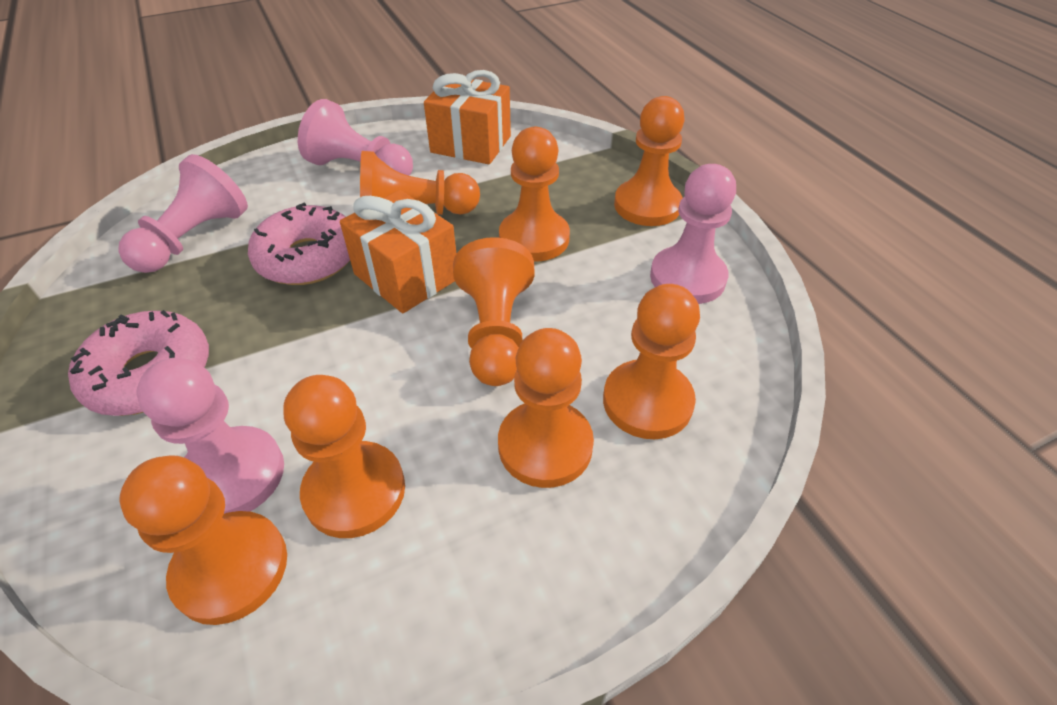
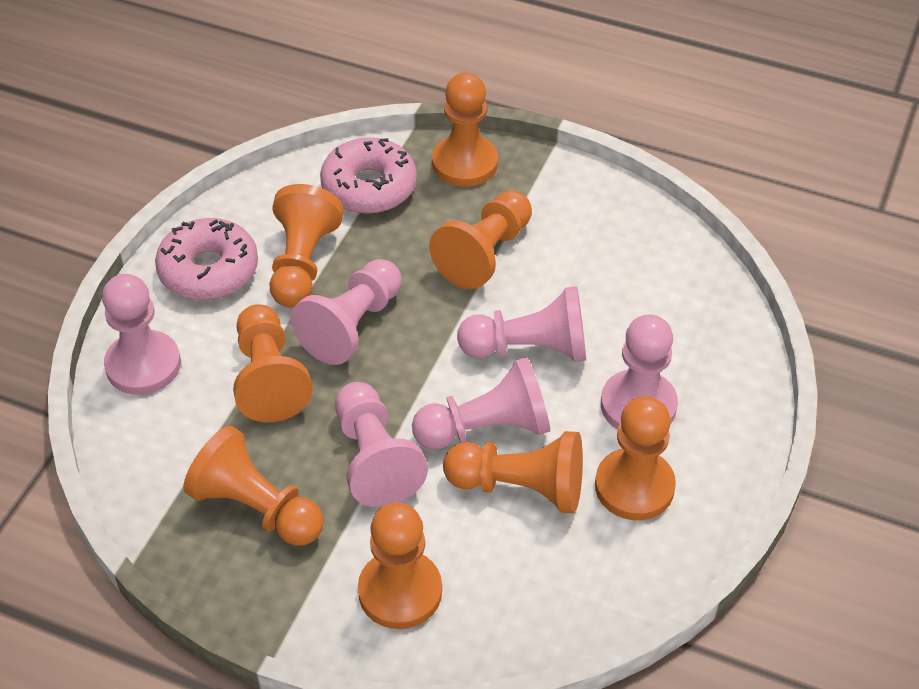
orange gift: [340,190,456,313] [424,70,511,164] = 2 -> none = 0
pink pawn: [118,154,248,273] [137,358,284,514] [298,99,413,176] [650,164,736,304] = 4 -> [102,274,181,395] [291,259,402,365] [335,382,428,507] [412,357,550,449] [457,286,586,362] [601,314,678,430] = 6

